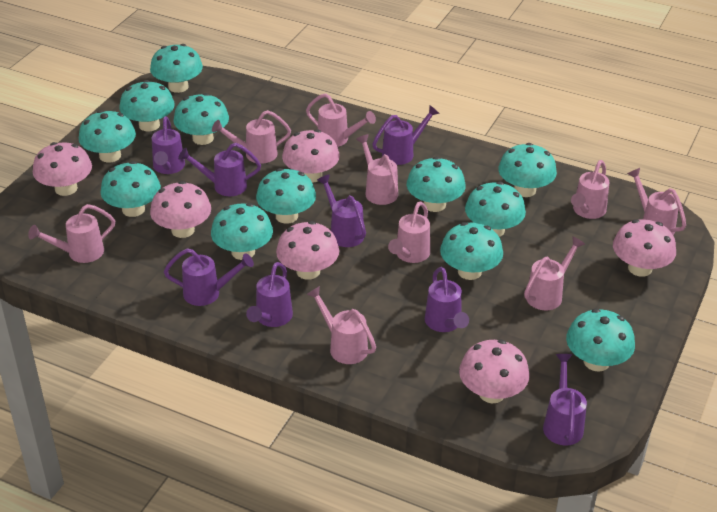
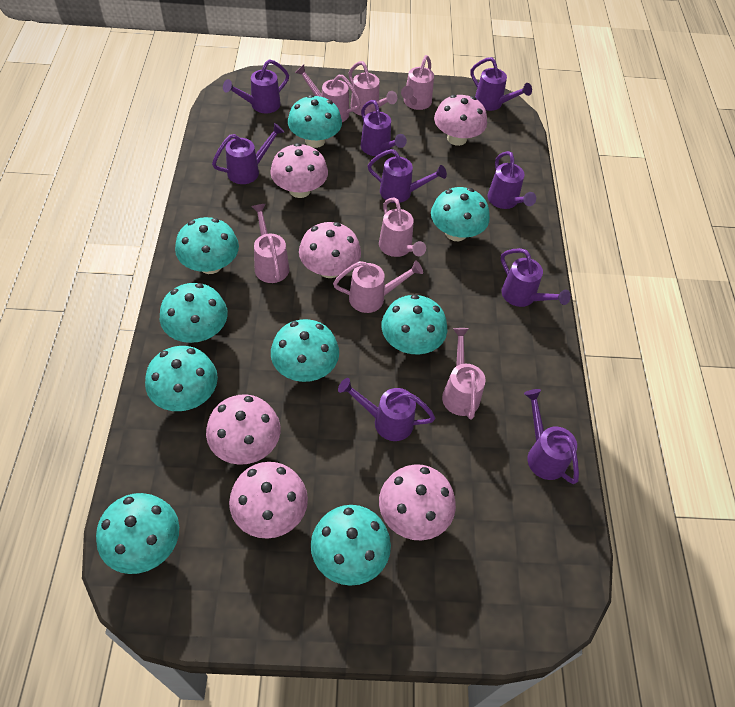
pink watering can: [28,204,115,263] [212,110,291,164] [306,93,376,147] [307,286,376,364] [356,134,398,205] [388,202,430,263] [524,236,585,310] [571,160,609,219] [627,168,686,235] = 9 -> [251,204,289,283] [295,64,361,122] [333,260,423,313] [349,61,397,116] [379,197,426,257] [401,55,434,110] [442,328,486,420] = 7
purple watering can: [152,116,185,174] [164,248,254,306] [178,143,261,196] [246,262,293,327] [317,174,366,247] [372,105,440,165] [425,267,469,332] [543,354,587,446] = 8 -> [212,123,284,184] [223,59,289,113] [338,378,435,441] [361,100,407,156] [368,149,447,203] [470,57,532,111] [488,151,536,209] [501,248,571,307] [524,389,579,484] = 9
turquoise mushroom: [79,110,136,162] [101,161,161,217] [119,80,175,132] [150,44,203,93] [173,93,229,145] [211,203,273,260] [256,168,316,224] [407,157,466,212] [440,222,503,280] [465,182,526,237] [498,143,557,197] [566,309,635,372] = 12 -> [96,493,179,574] [145,346,218,411] [160,283,228,343] [175,217,239,274] [271,319,339,382] [288,95,342,148] [311,505,391,586] [381,294,447,355] [431,187,490,241] = 9

